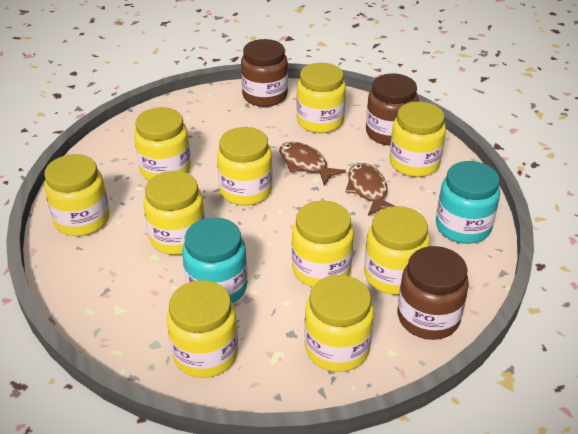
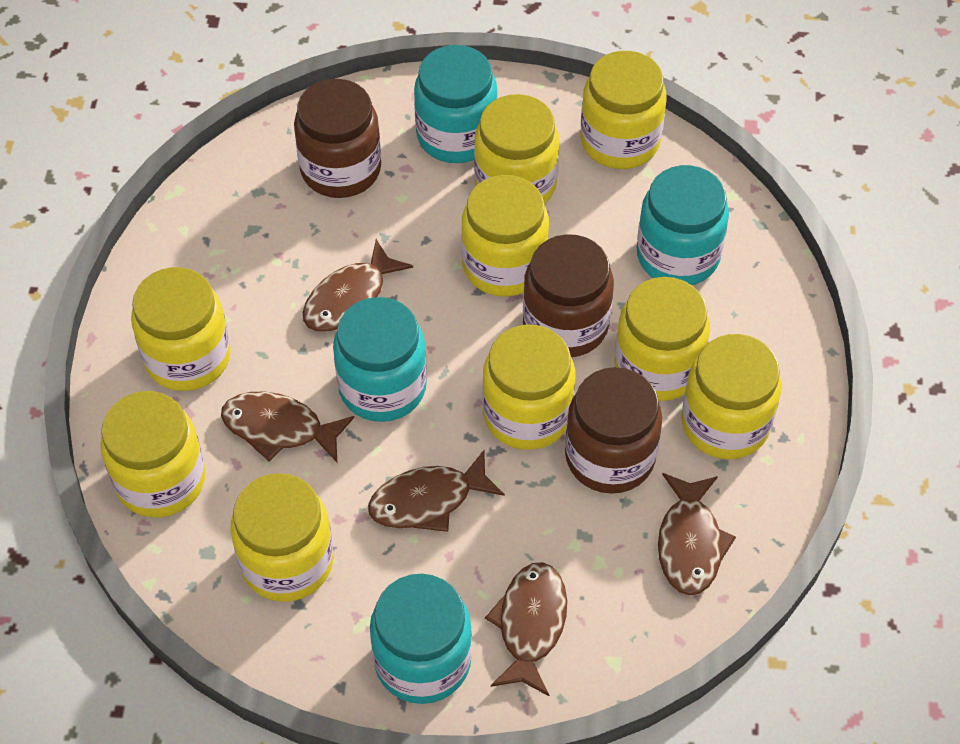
brown fish: [279,142,346,185] [346,163,394,216] = 2 -> [221,392,354,462] [303,239,413,332] [368,450,505,532] [485,562,567,696] [658,473,736,595] = 5
turquoise jar: [182,217,247,303] [436,161,500,244] = 2 -> [333,297,427,422] [370,574,472,704] [414,45,497,163] [637,165,729,285] = 4
yellow jar: [44,154,110,236] [134,107,191,180] [144,171,205,255] [167,280,238,378] [217,127,273,206] [292,200,354,287] [296,63,346,133] [304,275,374,372] [364,206,430,295] [390,102,446,177] = 10 -> [100,391,206,518] [131,267,231,391] [230,473,334,602] [461,175,549,296] [474,94,559,204] [482,325,575,450] [580,51,667,169] [614,277,710,401] [681,334,782,459] = 9

